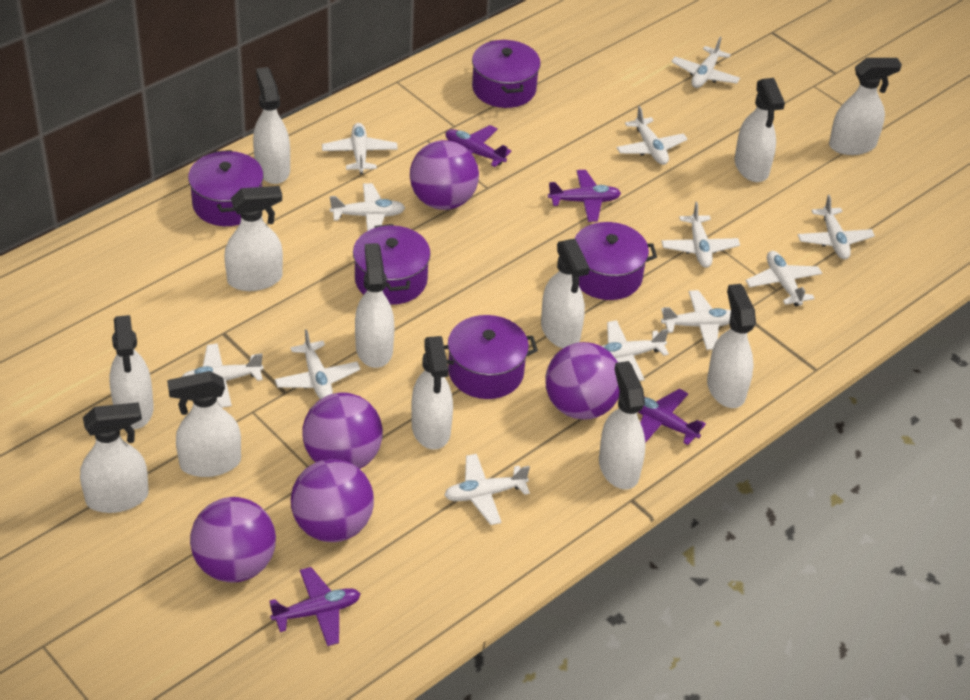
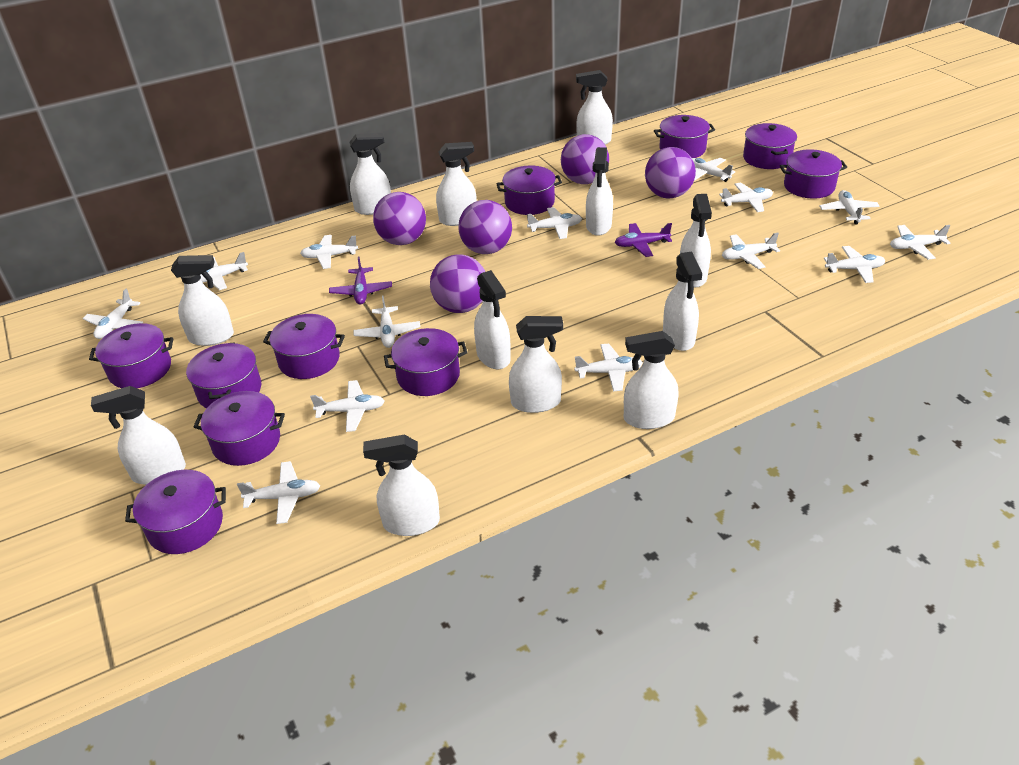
purple plane: [269,567,360,646] [446,125,512,167] [548,170,621,222] [639,389,706,445] = 4 -> [329,256,392,305] [615,223,672,257] = 2
purple pot: [188,150,264,226] [353,224,431,305] [444,315,538,399] [472,40,541,108] [574,222,657,300] = 5 -> [89,323,173,388] [125,470,226,554] [186,342,261,409] [194,391,285,466] [263,314,345,379] [384,328,468,396] [496,165,562,215] [654,115,715,158] [743,123,797,169] [780,149,847,199] = 10
white plane: [182,343,263,408] [275,329,360,399] [322,123,398,174] [330,183,405,231] [444,454,530,525] [602,320,669,381] [616,106,688,165] [661,202,740,268] [661,290,731,350] [671,37,740,88] [746,251,822,306] [798,195,875,260] = 12 -> [82,289,143,339] [200,252,248,290] [237,461,320,524] [300,235,358,269] [310,380,385,432] [353,296,420,348] [527,207,582,239] [574,343,643,391] [692,158,735,182] [719,183,773,212] [722,233,780,269] [819,190,880,224] [824,246,885,283] [890,225,951,260] = 14

